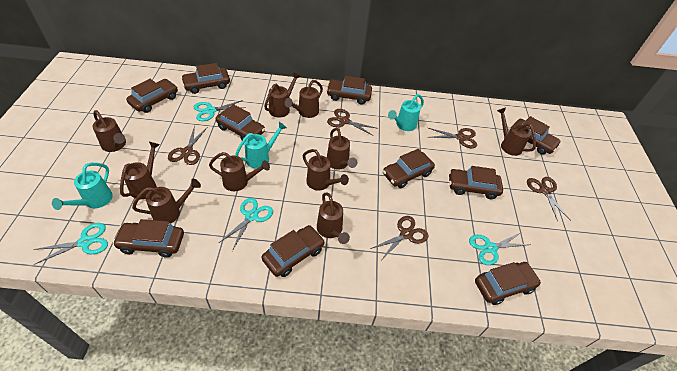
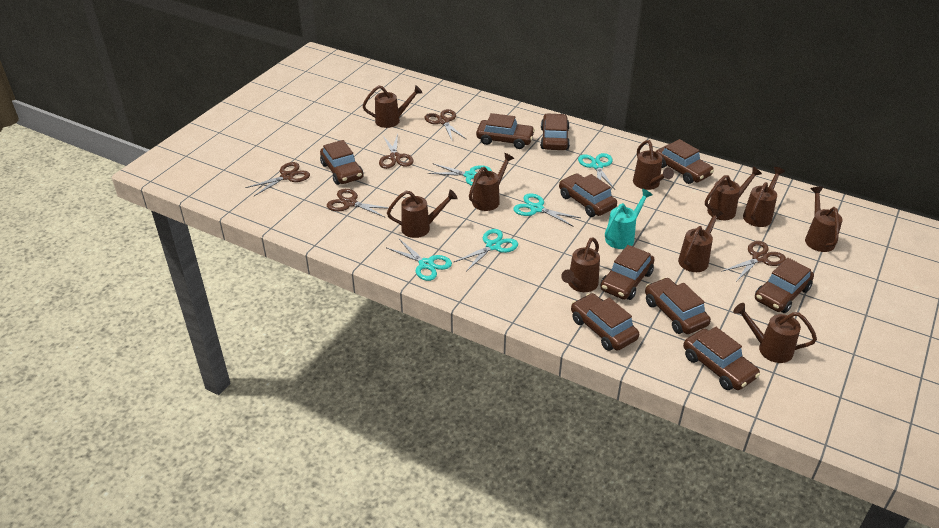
turquoise scissors: [33,223,108,265] [194,100,246,121] [219,198,273,251] [469,233,531,265] = 4 -> [387,239,452,281] [428,163,492,186] [454,229,518,272] [514,193,581,226] [578,153,615,189] = 5
turquoise watering can: [52,163,113,210] [235,122,287,169] [388,94,424,131] = 3 -> [605,189,653,249] = 1

